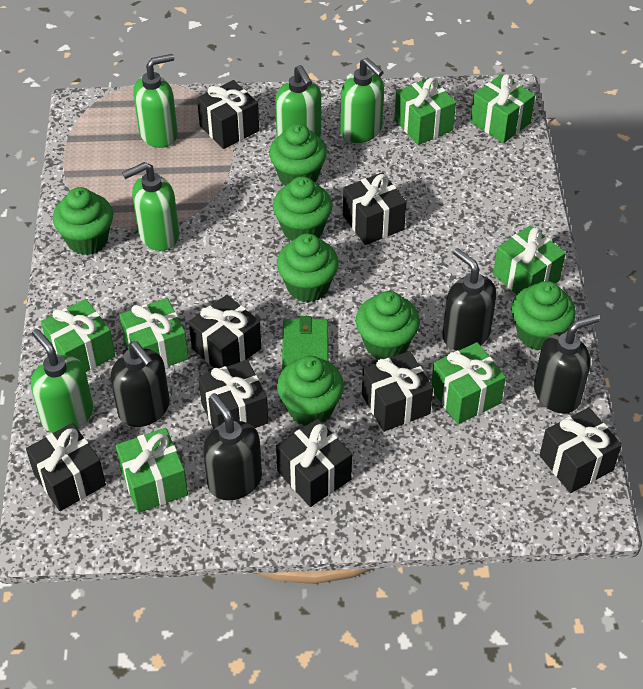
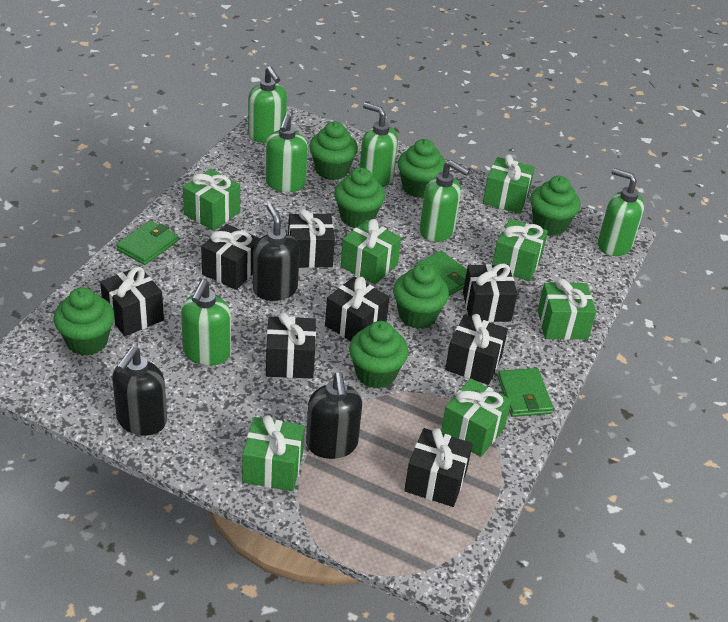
black soap dispenser: [110,341,170,427] [203,393,262,500] [443,248,497,351] [534,314,600,414] = 4 -> [112,347,167,435] [253,203,300,301] [306,372,362,459] = 3
green soap dispenser: [31,329,93,433] [122,162,179,251] [133,54,178,148] [275,65,321,137] [340,57,384,143] = 5 -> [181,280,231,366] [248,66,287,143] [265,114,308,192] [360,102,398,187] [420,160,470,242] [598,168,644,256] = 6
green wallet: [282,316,329,369] = 1 -> [116,220,178,265] [415,251,467,296] [497,368,553,417] = 3

